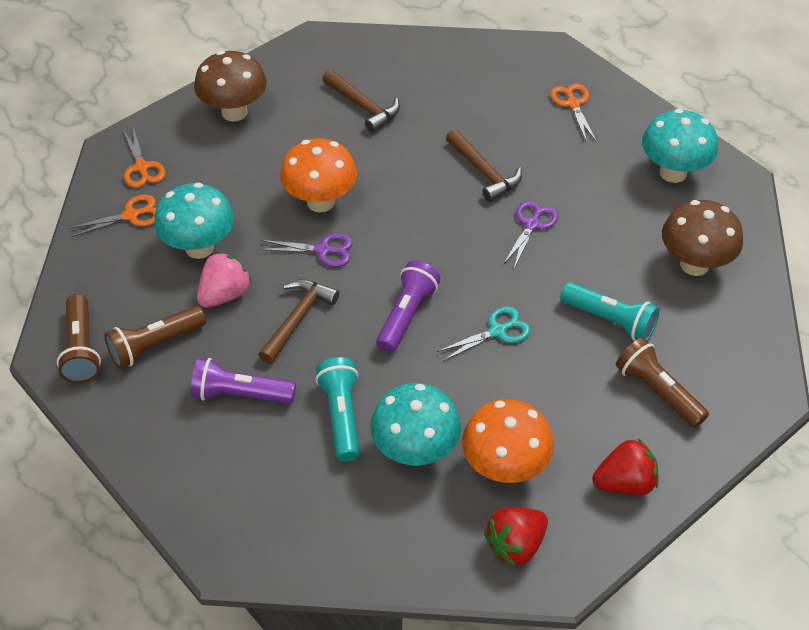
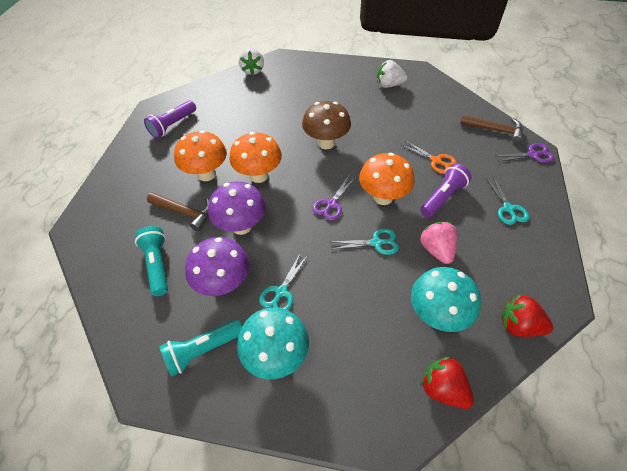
brown flashlight: [57,294,101,383] [104,306,206,369] [616,338,709,428] = 3 -> none = 0
brown hammer: [258,279,339,364] [323,70,400,133] [446,129,522,202] = 3 -> [147,192,209,231] [460,115,523,143] = 2
brown mushroom: [194,51,267,122] [662,200,743,276] = 2 -> [302,101,351,149] = 1
orange mushroom: [280,138,357,212] [462,399,554,483] = 2 -> [174,130,227,181] [229,132,282,183] [359,153,415,205] = 3
orange scissors: [69,195,156,237] [123,128,165,188] [550,84,596,141] = 3 -> [402,141,457,174] = 1
purple mushroom: none = 0 -> [185,237,249,296] [208,181,266,235] = 2
turquoise mushroom: [154,183,234,259] [370,383,461,466] [642,109,718,183] = 3 -> [237,307,309,379] [411,267,481,332] = 2
turquoise scissors: [437,307,531,361] = 1 -> [259,254,308,310] [333,228,399,255] [486,177,529,225] = 3
white strawberry: none = 0 -> [239,48,264,75] [377,60,408,88] = 2

